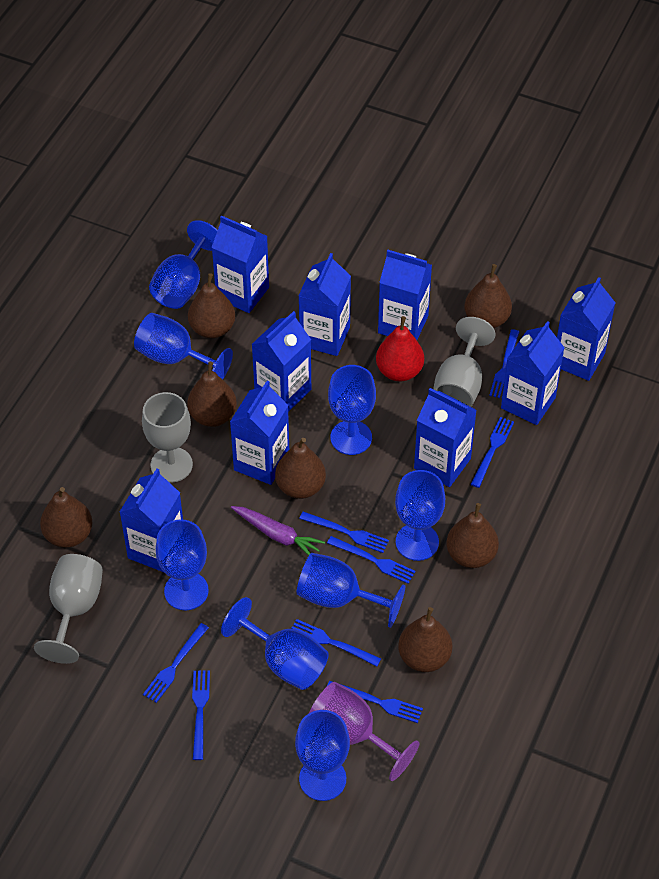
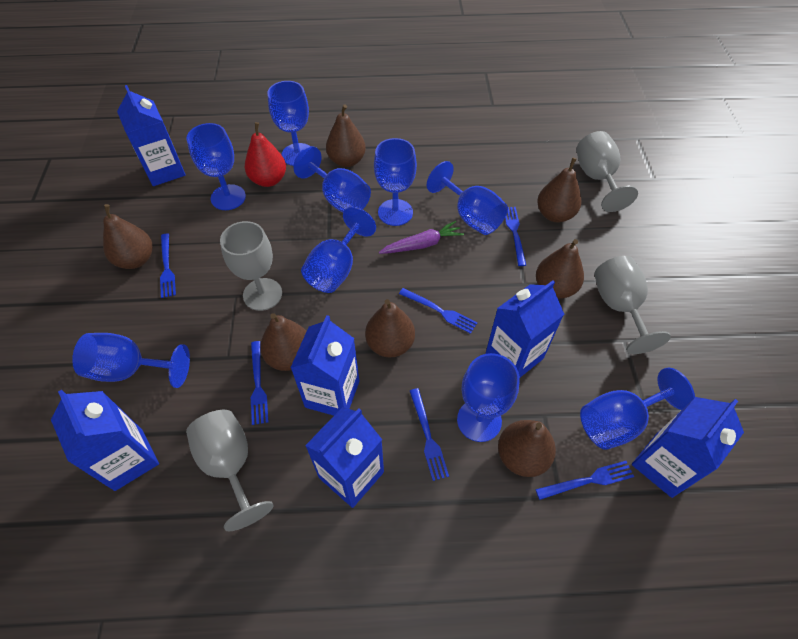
blue carton: [120,468,183,572] [211,216,269,313] [230,381,289,485] [252,311,311,412] [298,253,351,356] [378,250,432,340] [414,388,477,487] [501,321,565,425] [557,277,615,381] = 9 -> [51,390,159,491] [117,85,186,186] [291,315,360,416] [305,407,384,508] [486,280,564,377] [632,397,744,498] = 6
blue fork: [143,623,209,703] [192,671,210,760] [291,619,381,666] [299,511,389,553] [327,536,416,584] [327,681,423,723] [471,417,514,488] [489,329,519,398] = 8 -> [160,234,176,298] [251,341,268,425] [399,288,478,334] [410,388,449,481] [505,207,526,266] [535,461,634,500] = 6
blue goblet: [134,313,233,379] [149,220,218,309] [156,519,209,610] [221,597,329,690] [295,710,350,801] [297,553,405,628] [328,365,376,455] [395,470,445,561] = 8 -> [72,333,190,388] [187,123,246,210] [267,81,309,166] [293,146,371,212] [301,207,376,293] [374,138,417,226] [427,161,508,235] [457,353,520,442] [580,368,695,450] = 9
grey goblet: [34,554,103,664] [142,392,193,483] [433,317,495,407] = 3 -> [186,410,274,531] [220,221,282,311] [576,131,638,212] [594,256,671,354] = 4
purple goblet: [309,682,419,781] = 1 -> none = 0

